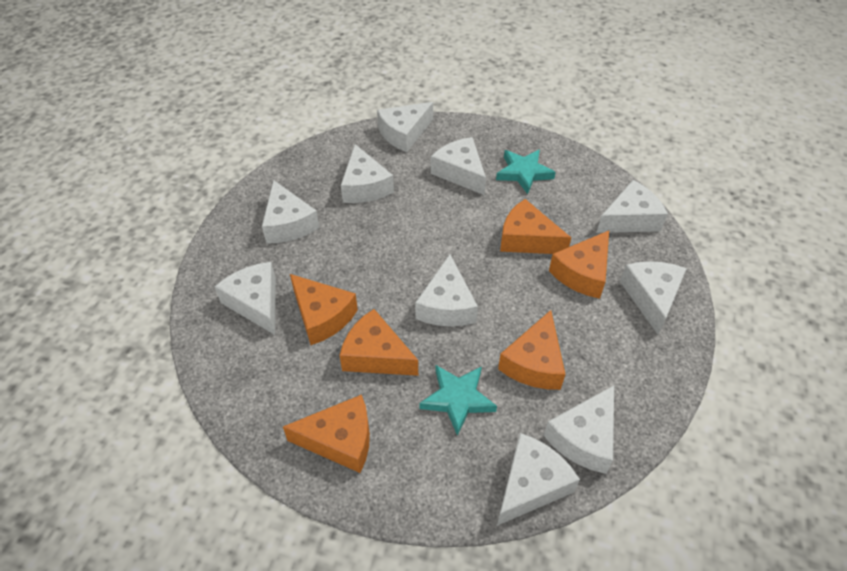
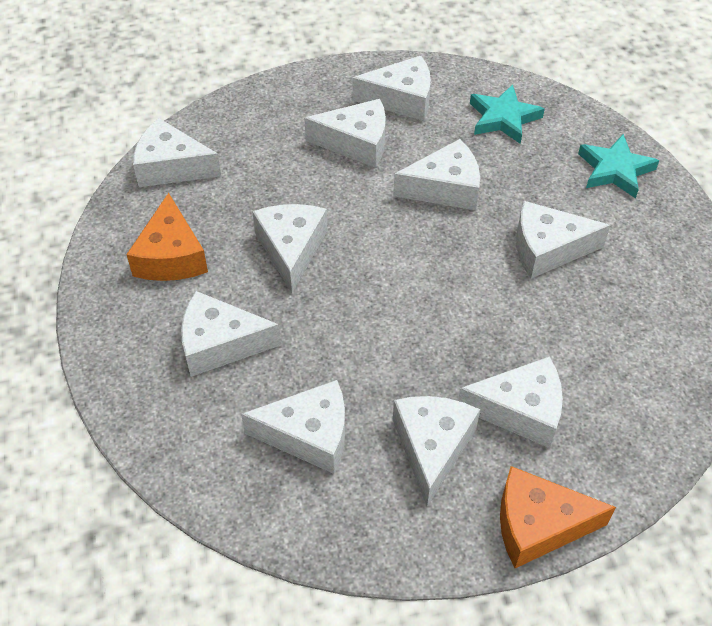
orange cheese: [283,395,370,473] [290,274,358,345] [339,309,418,376] [498,310,565,390] [500,199,571,254] [549,231,609,299] = 6 -> [126,193,208,281] [500,466,616,568] = 2

